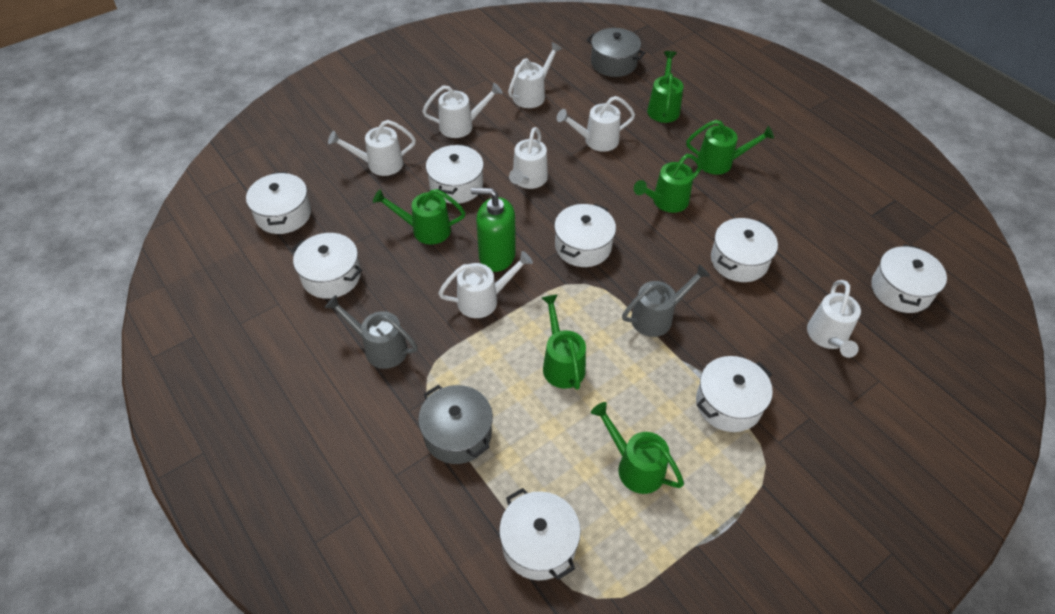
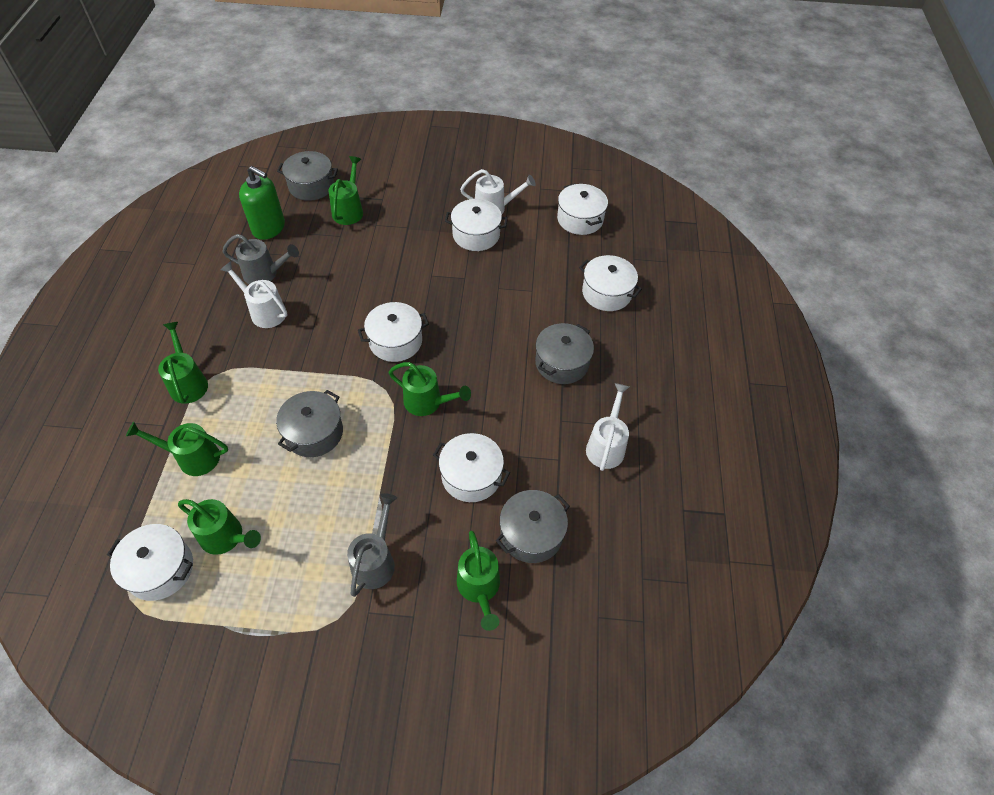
grey pot: [418,385,493,464] [587,28,646,77] = 2 -> [276,390,343,457] [277,151,338,201] [496,490,570,563] [535,323,594,384] = 4
white pot: [246,172,311,234] [291,233,362,299] [426,144,484,204] [499,488,581,580] [554,204,616,267] [696,356,773,432] [711,218,778,282] [871,244,947,313] = 8 -> [107,524,193,601] [358,302,429,362] [433,433,510,502] [445,199,508,251] [557,183,608,235] [579,255,642,311] = 6
white watering can: [328,120,416,176] [422,83,502,138] [438,251,533,318] [508,42,562,108] [509,127,548,189] [557,96,635,152] [807,280,861,358] = 7 -> [220,261,287,328] [460,169,536,214] [586,383,629,471] = 3

